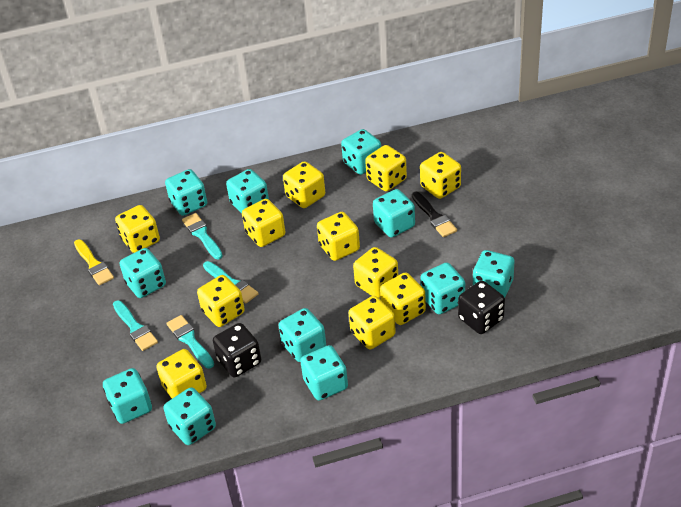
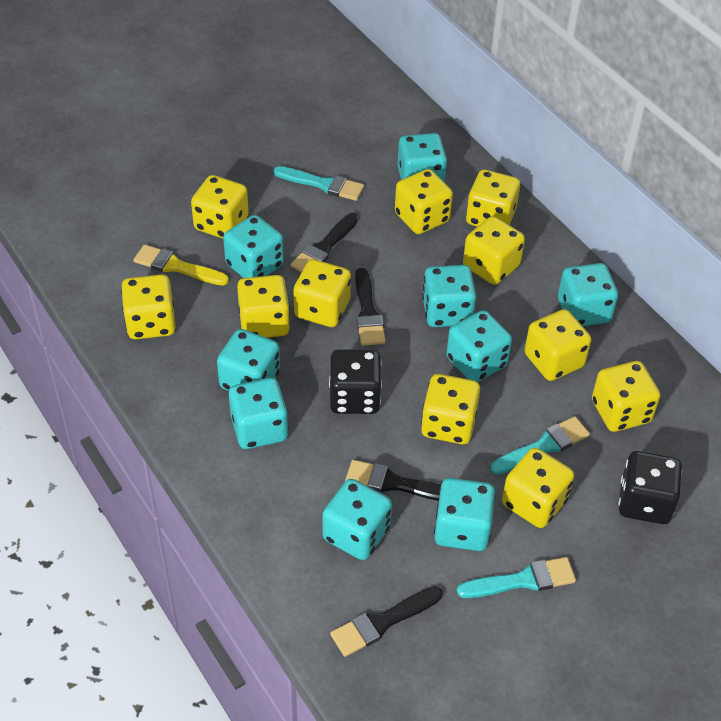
black brush: [412,192,457,237] = 1 -> [291,213,359,273] [330,586,443,657] [345,460,441,501] [355,268,386,346] = 4
turquoise brush: [113,300,158,351] [166,315,214,368] [182,213,223,259] [203,261,259,303] = 4 -> [274,166,364,201] [457,557,576,598] [491,416,590,475] = 3
turquoise dice: [103,368,152,424] [119,248,166,298] [163,387,216,445] [165,169,207,216] [226,169,269,213] [278,308,326,362] [300,345,348,400] [341,129,381,175] [373,189,415,238] [420,262,465,314] [473,250,515,298] = 11 -> [217,329,280,391] [223,215,284,278] [229,378,289,449] [322,479,392,560] [397,133,447,182] [422,265,476,327] [434,478,496,551] [446,310,512,382] [558,263,618,326] = 9

